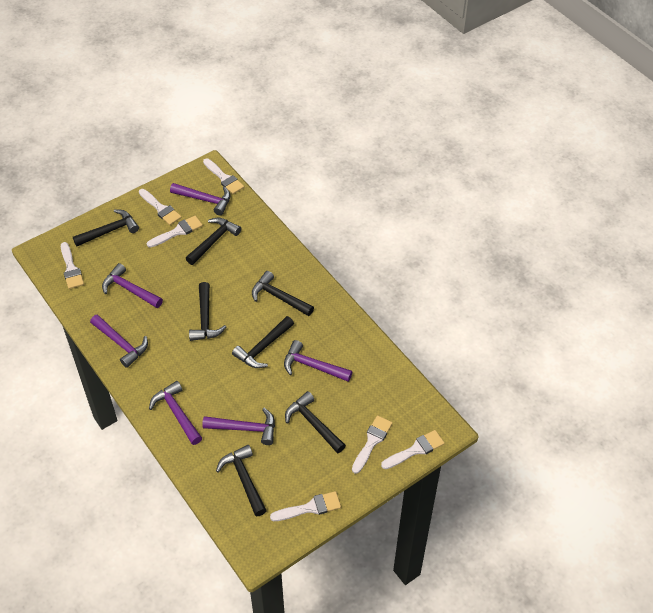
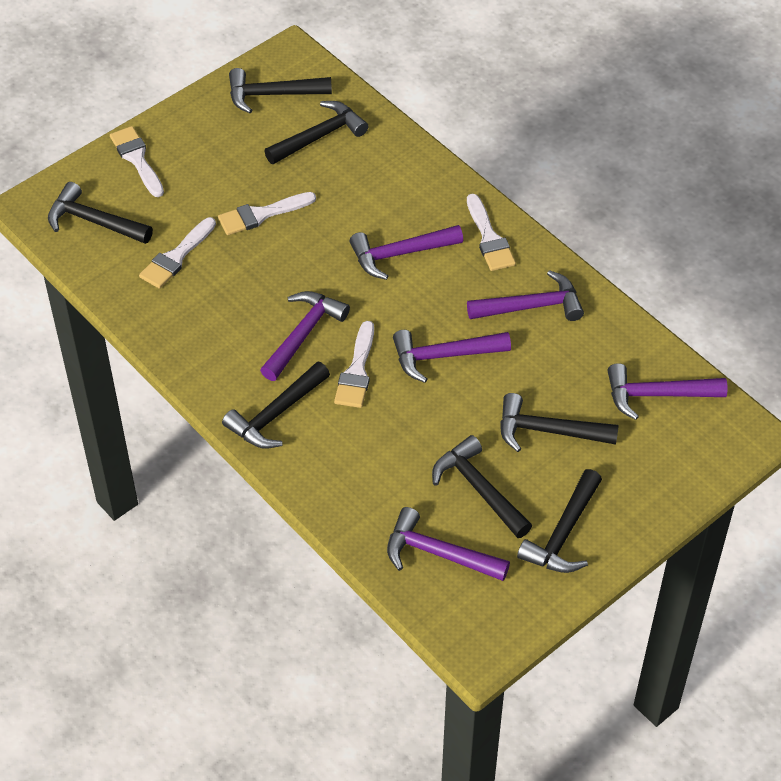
white brush: [61,242,84,289] [139,189,182,225] [147,216,203,248] [203,158,244,194] [270,491,341,521] [352,415,393,474] [381,430,445,469] = 7 -> [110,126,164,197] [139,217,216,289] [218,192,316,235] [334,321,374,408] [467,194,516,271] = 5

